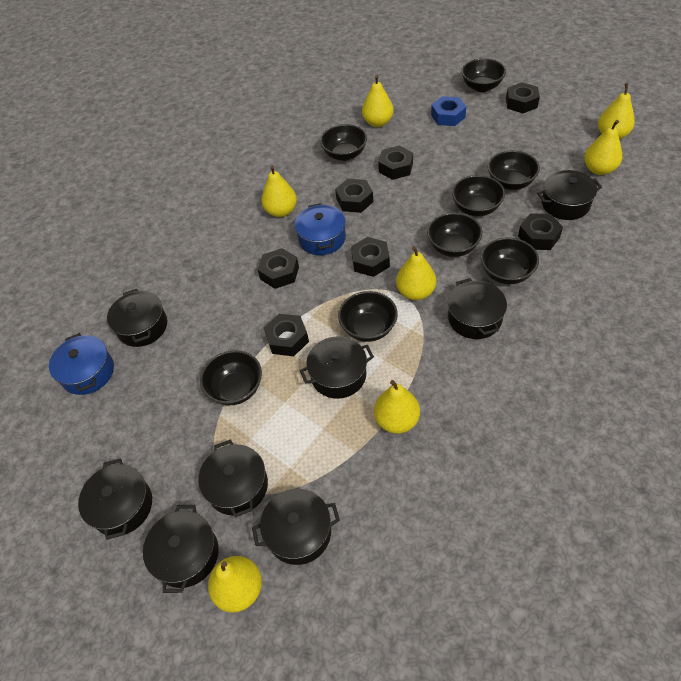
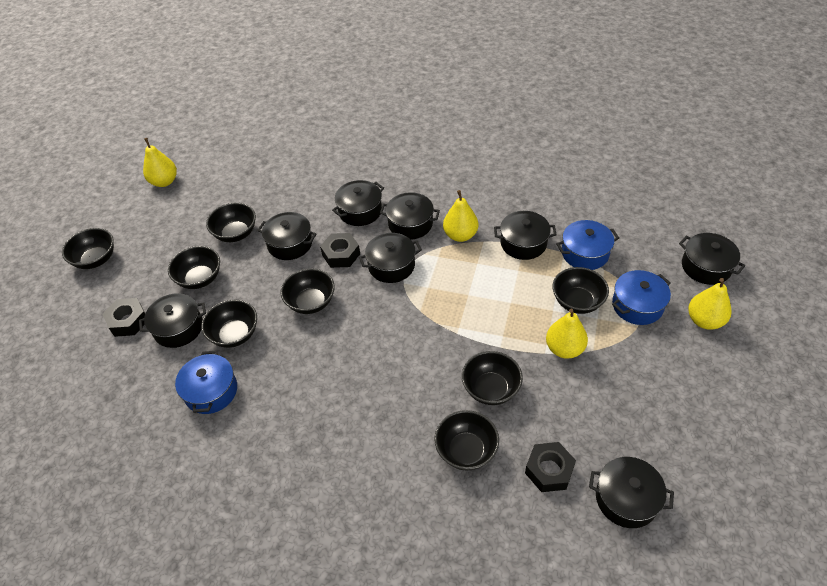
black nut: [258,248,299,289] [264,314,309,356] [335,179,373,213] [351,237,390,277] [378,146,413,180] [506,82,540,113] [518,213,563,250] = 7 -> [102,298,145,337] [320,233,360,268] [525,442,576,492] = 3
blue nut: [431,96,466,126] = 1 -> none = 0
blue pot: [49,333,114,395] [295,203,346,255] = 2 -> [175,350,237,414] [556,220,619,270] [612,270,671,325] = 3
yellow pear: [208,556,262,613] [261,165,297,217] [362,75,394,127] [374,380,420,434] [396,246,436,300] [584,120,622,175] [598,83,635,139] = 7 -> [143,138,177,187] [443,190,478,242] [546,309,588,359] [688,278,731,330] = 4

